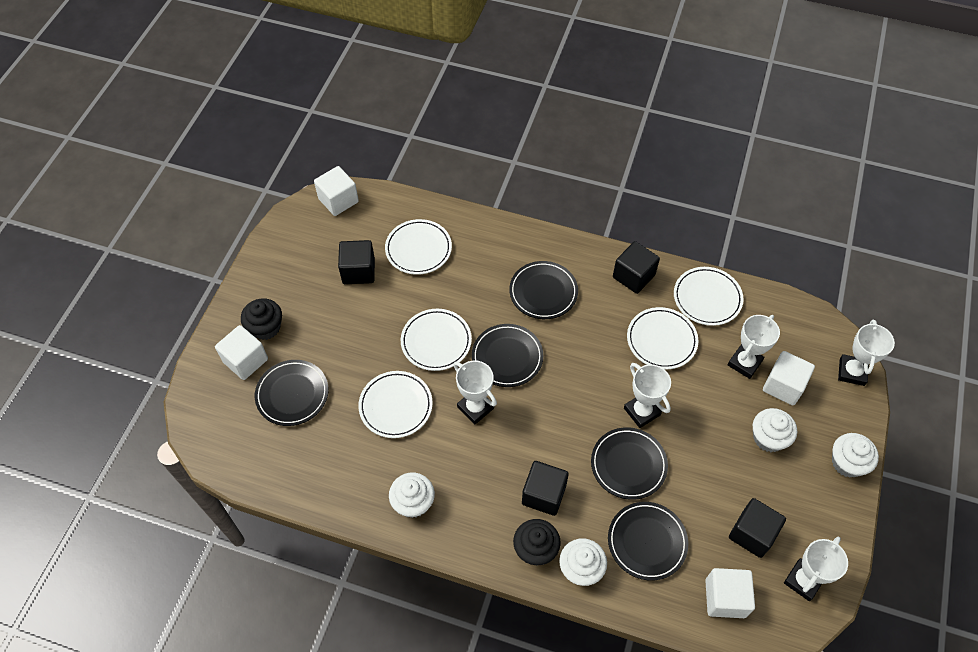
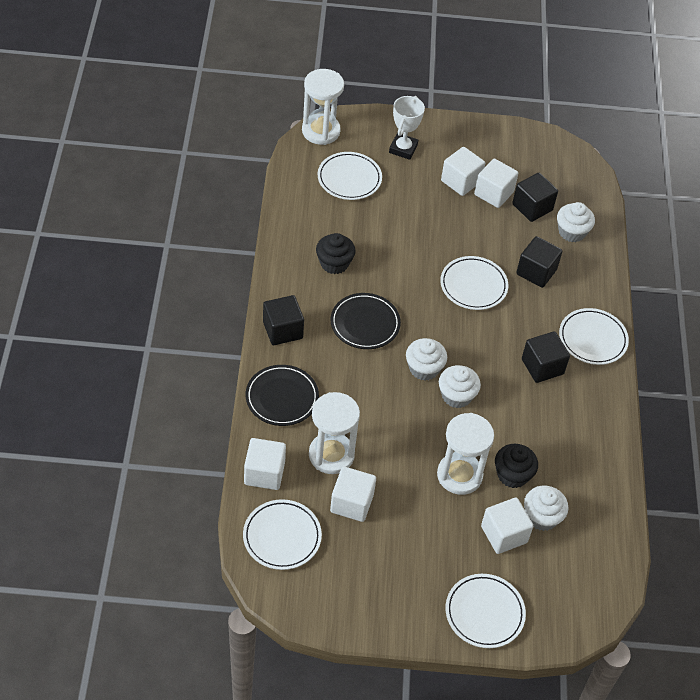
black plate: [255,360,329,426] [472,324,543,387] [509,261,578,319] [591,427,668,500] [608,502,688,581] = 5 -> [246,365,319,426] [331,293,401,349] = 2
white cube: [215,325,268,380] [314,166,359,216] [705,568,755,618] [763,351,815,405] = 4 -> [244,438,286,490] [330,466,376,522] [441,147,485,196] [474,159,519,208] [481,498,533,554] = 5
white hourglass: none = 0 -> [302,69,344,145] [309,392,360,474] [437,413,494,495] = 3
white trophy: [453,360,497,425] [624,363,671,428] [728,315,780,379] [784,537,848,601] [838,320,895,386] = 5 -> [389,96,425,160] = 1

